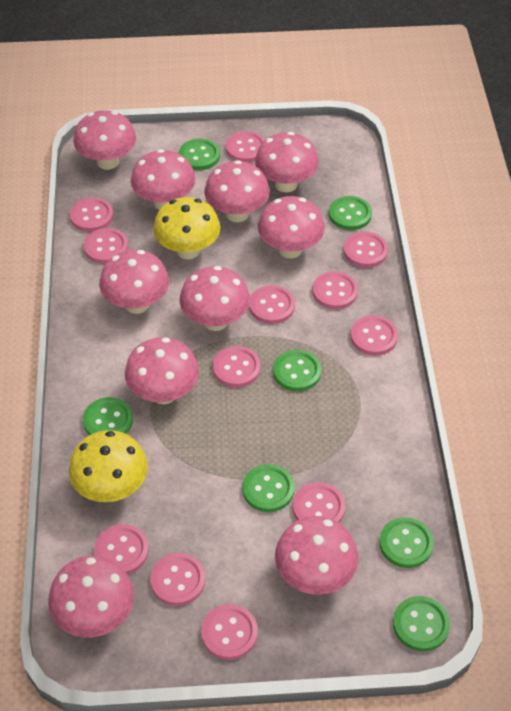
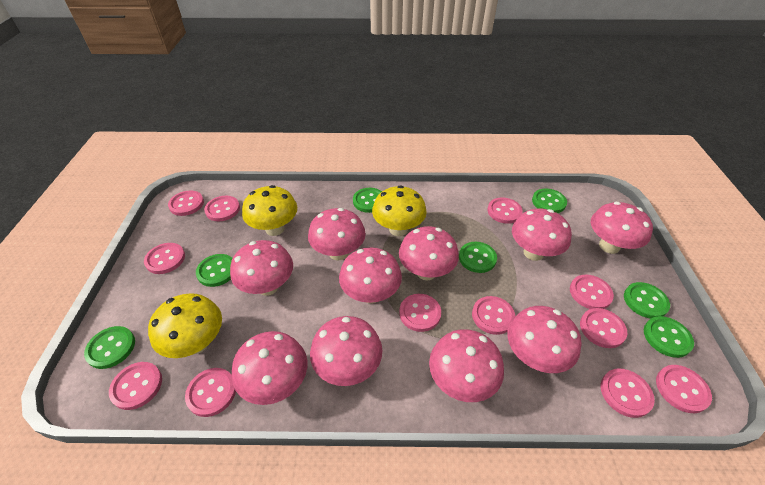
yellow mushroom: [69,430,148,502] [153,197,220,259] = 2 -> [148,293,222,358] [242,185,297,236] [372,185,427,236] = 3

